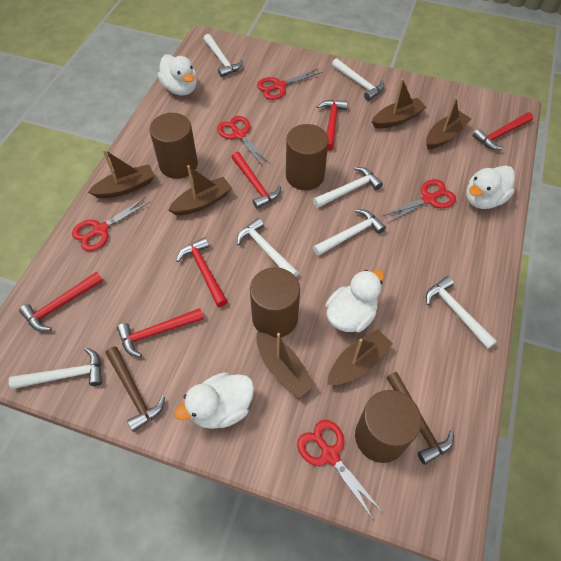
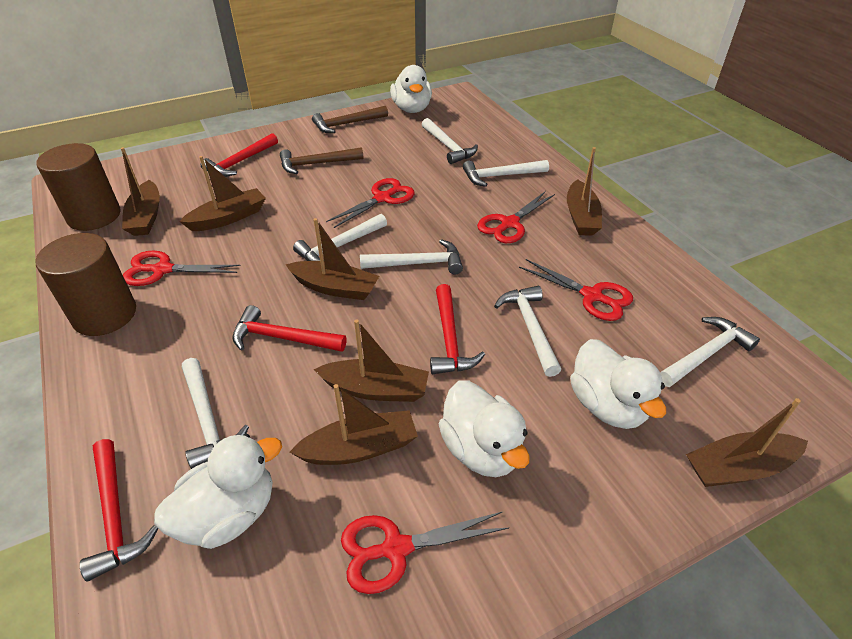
brown boat: [88,149,155,198] [168,165,232,215] [256,332,315,398] [327,329,393,385] [372,79,426,128] [426,97,471,149] = 6 -> [121,147,160,236] [179,156,266,231] [286,218,379,300] [289,384,418,465] [314,319,429,402] [567,147,602,236] [686,398,808,487] = 7
brown cylinder: [149,113,198,179] [250,267,300,338] [286,124,329,190] [355,390,422,463] = 4 -> [36,143,120,231] [36,233,136,336] = 2
red hammer: [19,272,103,331] [117,308,204,357] [176,237,228,307] [231,152,281,209] [317,100,348,151] [473,112,533,150] = 6 -> [80,439,158,581] [201,133,278,177] [232,305,347,352] [430,284,485,374] = 4

